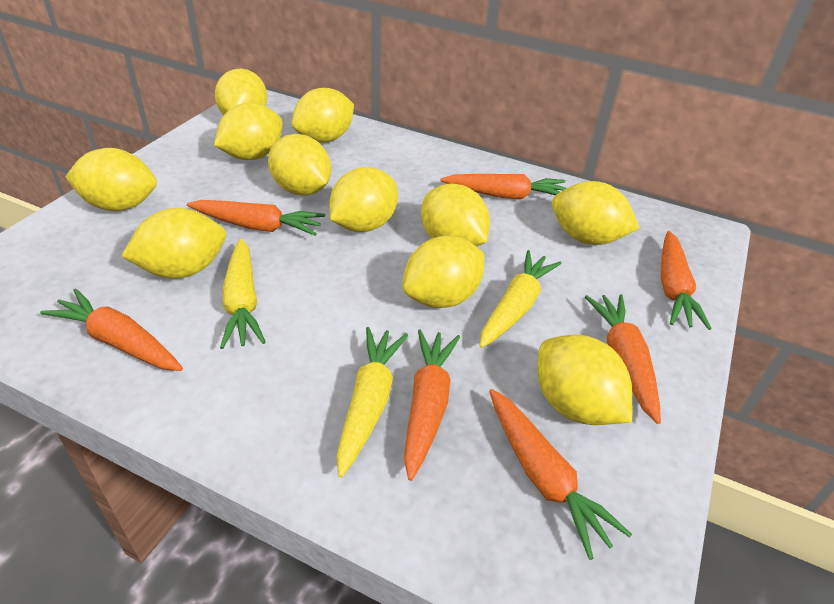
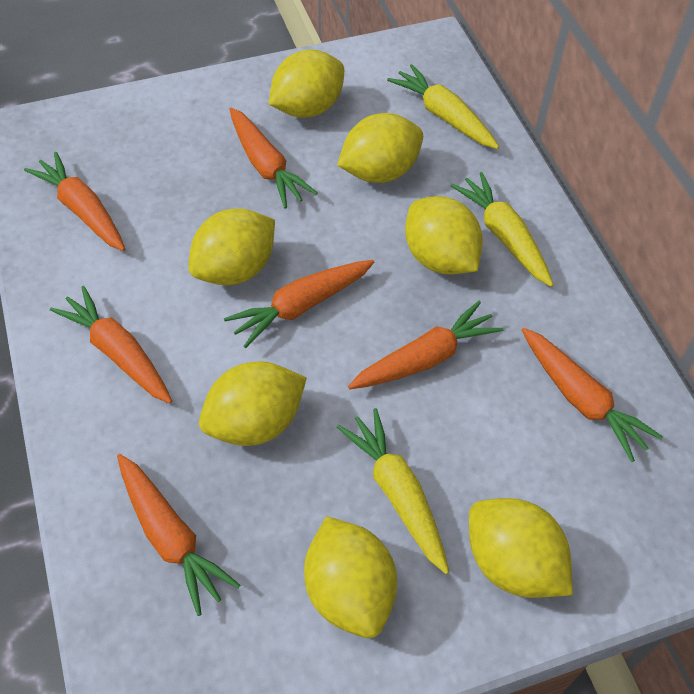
yellow lemon: [65,148,157,211] [122,208,226,279] [214,103,283,160] [215,69,267,115] [268,134,331,195] [291,88,354,142] [329,167,398,232] [402,236,484,308] [421,184,490,247] [537,335,632,425] [552,181,640,245] = 11 -> [188,208,275,285] [199,361,307,446] [269,50,344,118] [304,516,397,638] [337,113,423,183] [405,196,483,275] [469,498,573,598] = 7

